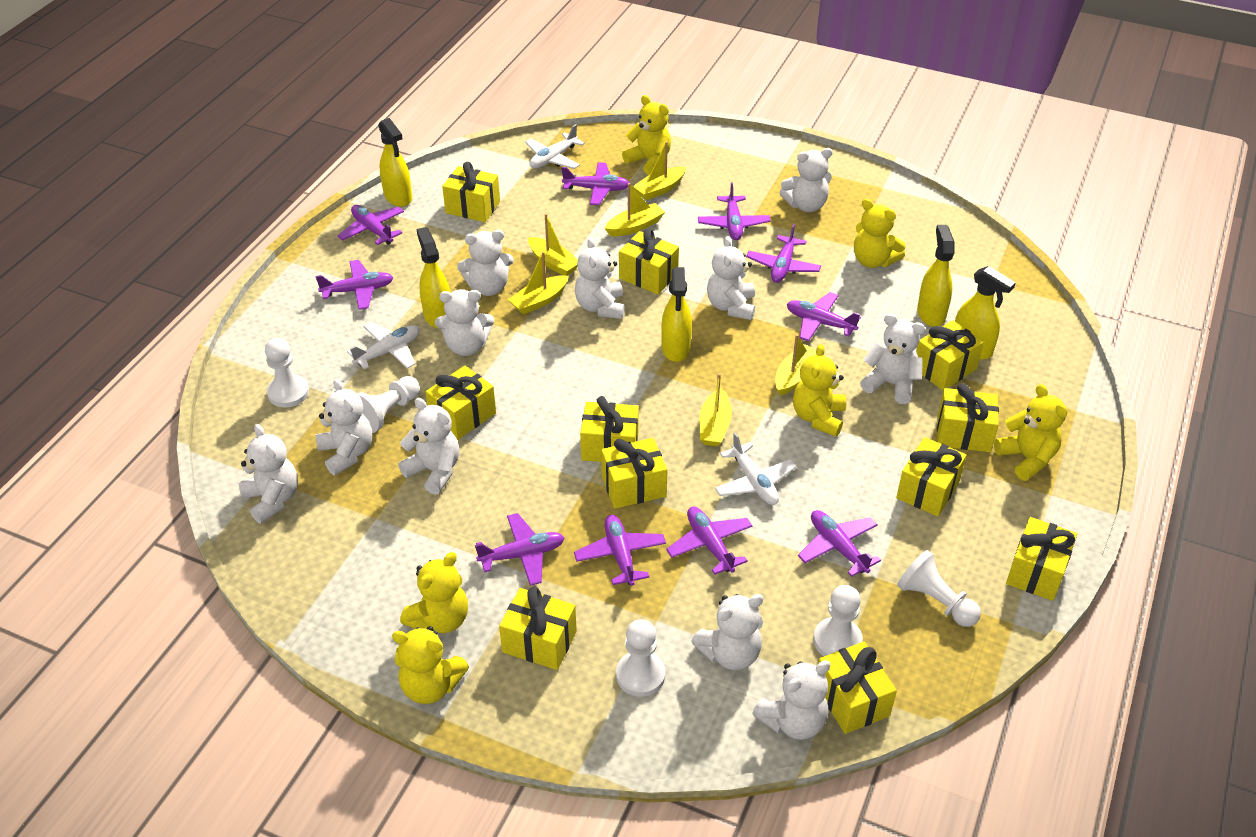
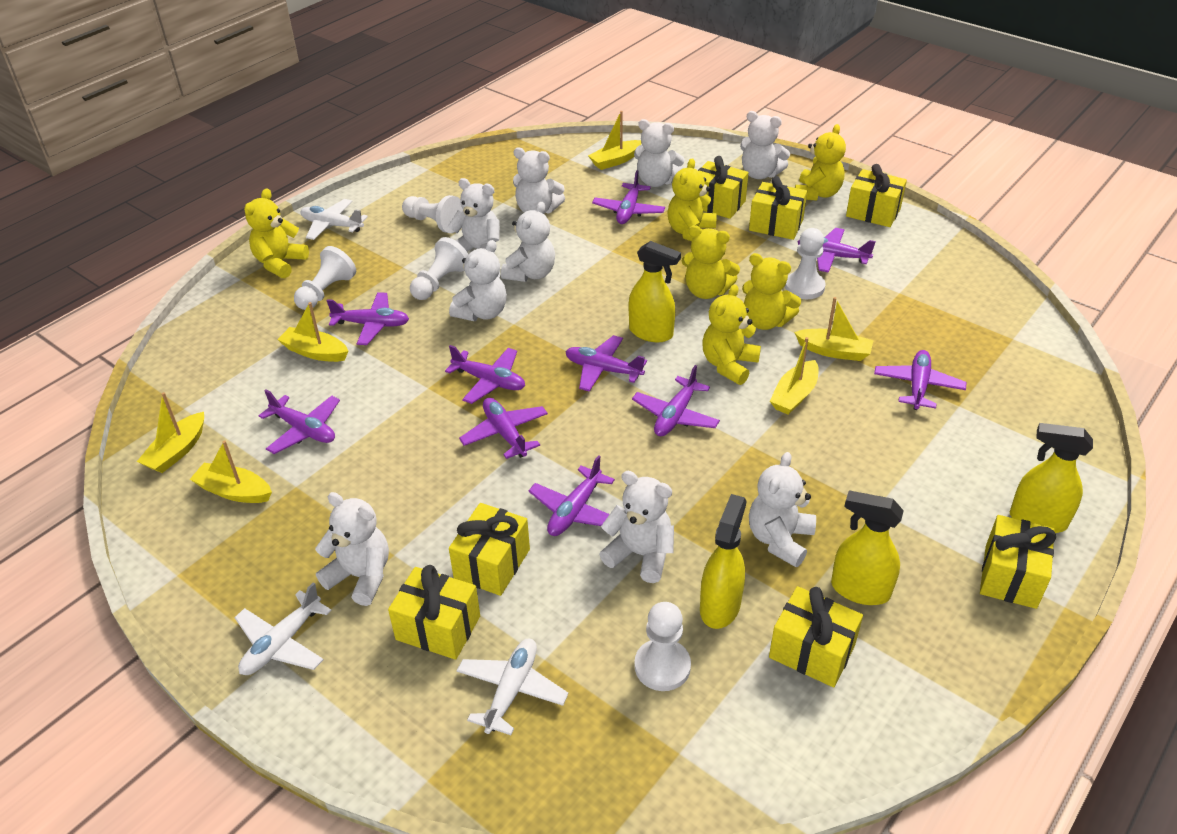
white teddy bear: [238,424,298,524] [316,378,372,475] [398,398,459,495] [435,289,494,356] [457,229,514,296] [575,237,625,319] [691,594,764,670] [707,236,755,320] [752,660,831,740] [779,148,833,212] [860,314,926,404] = 11 -> [315,492,389,606] [448,178,500,253] [449,240,507,321] [501,202,555,282] [513,148,565,214] [599,471,674,583] [634,119,685,187] [740,111,790,179] [749,452,816,567] = 9
yellow gift: [426,366,496,440] [442,162,500,222] [499,586,577,670] [580,396,639,462] [601,438,667,509] [619,228,679,294] [818,642,897,734] [896,437,967,516] [916,320,984,390] [937,383,999,452] [1006,517,1077,601] = 11 -> [388,565,480,660] [449,503,530,596] [698,156,749,219] [749,176,807,240] [769,586,863,687] [846,164,907,227] [980,515,1056,609] = 7
yellow spray bottle: [378,118,412,207] [417,227,450,329] [661,267,692,362] [917,225,955,327] [955,266,1016,360] = 5 -> [629,241,681,342] [700,494,746,629] [831,491,904,605] [1010,423,1093,533] = 4

